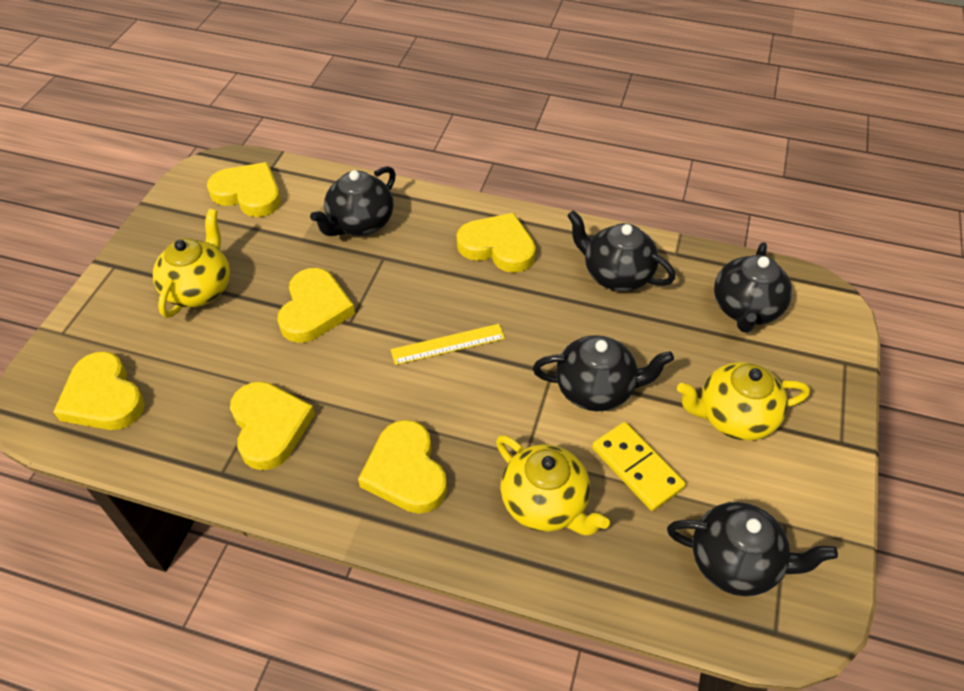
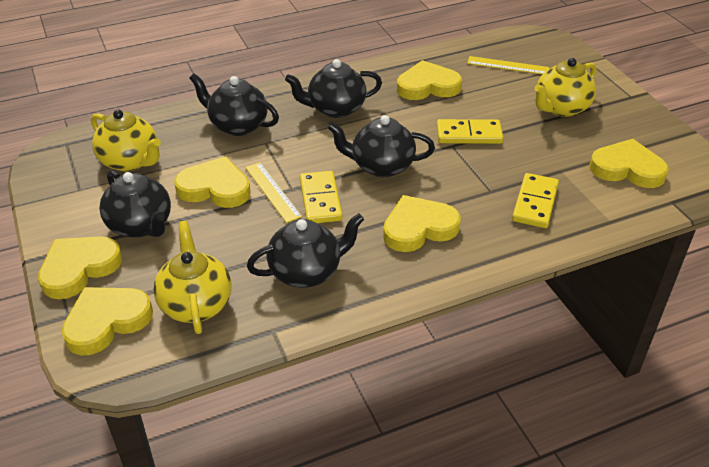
yellow domino: [592,422,686,511] = 1 -> [300,171,343,223] [437,119,503,144] [512,173,559,228] = 3
yellow ruler: [391,324,505,365] = 1 -> [245,162,302,223] [467,56,549,74] = 2

